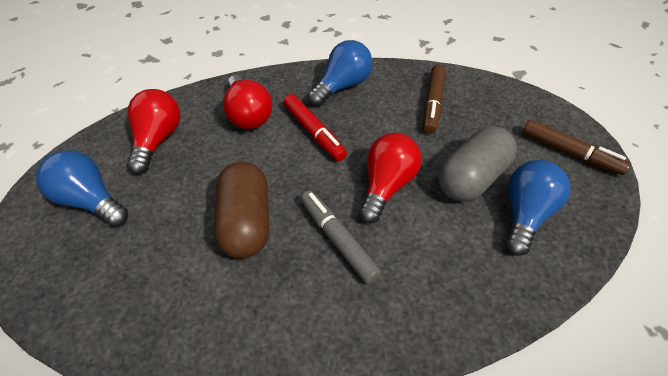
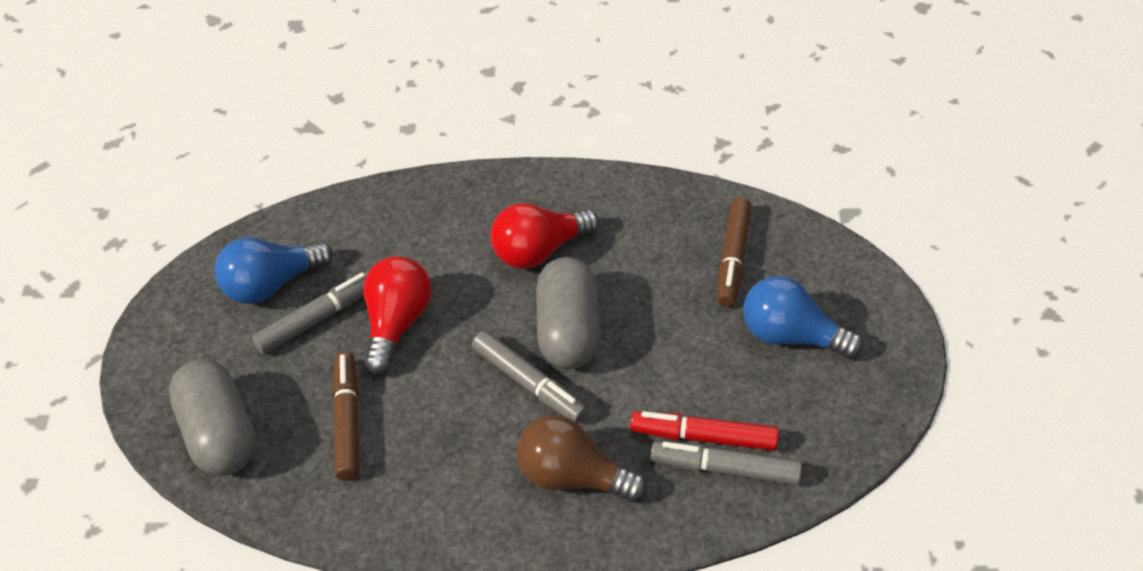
blue light bulb: [36,150,129,227] [308,40,372,106] [505,160,571,256] = 3 -> [215,237,333,304] [743,276,863,359] = 2
brown capsule: [214,162,269,258] = 1 -> none = 0
brown light bulb: none = 0 -> [517,415,647,502] = 1
grey capsule: [438,126,517,201] = 1 -> [169,359,256,476] [536,257,600,369] = 2
grey marker: [301,190,381,284] = 1 -> [252,271,369,354] [472,331,588,423] [651,441,802,485] = 3
red light bulb: [127,89,180,174] [223,75,272,129] [359,133,421,223] = 3 -> [363,256,432,374] [491,203,599,269] = 2

